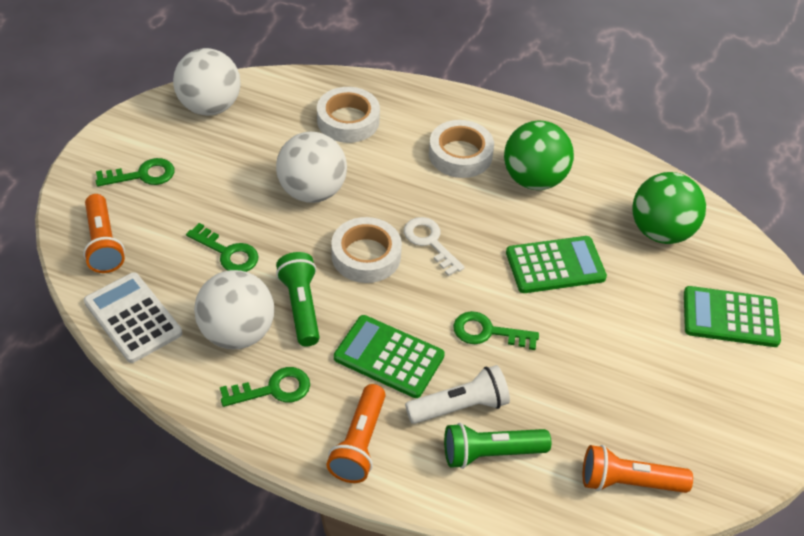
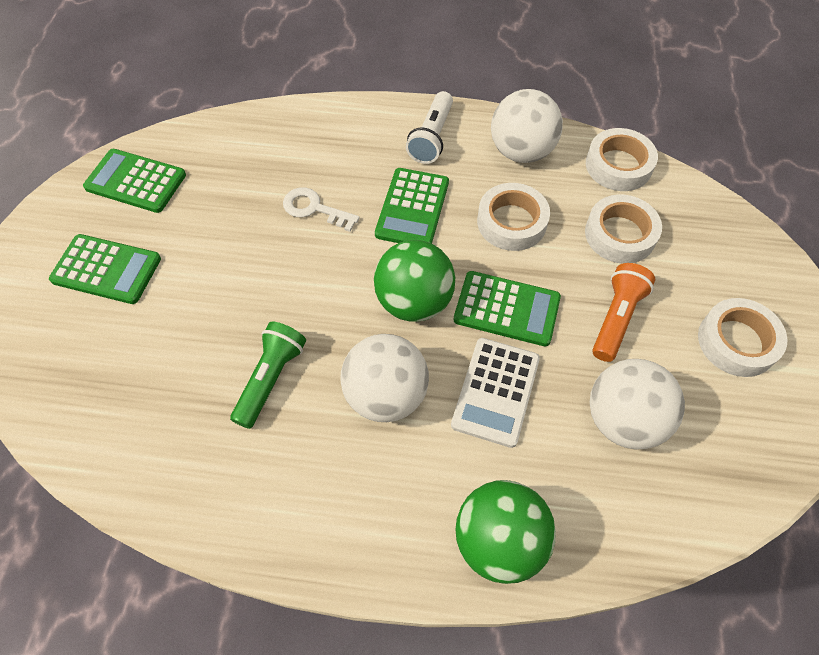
green calculator: [334,315,445,398] [506,236,607,293] [684,286,781,347] = 3 -> [49,234,161,304] [83,149,186,213] [375,168,449,244] [454,271,561,346] = 4
green flashlight: [276,252,320,346] [444,423,551,469] = 2 -> [230,321,306,429] = 1
green key: [96,158,174,187] [186,223,259,272] [220,367,310,407] [453,311,539,350] = 4 -> none = 0
orange flashlight: [83,194,125,273] [326,384,386,483] [583,445,693,493] = 3 -> [592,263,655,362] = 1
white tape: [317,87,380,143] [331,217,402,283] [429,120,494,178] = 3 -> [477,183,550,251] [585,194,662,264] [586,128,658,191] [698,298,788,377] = 4

